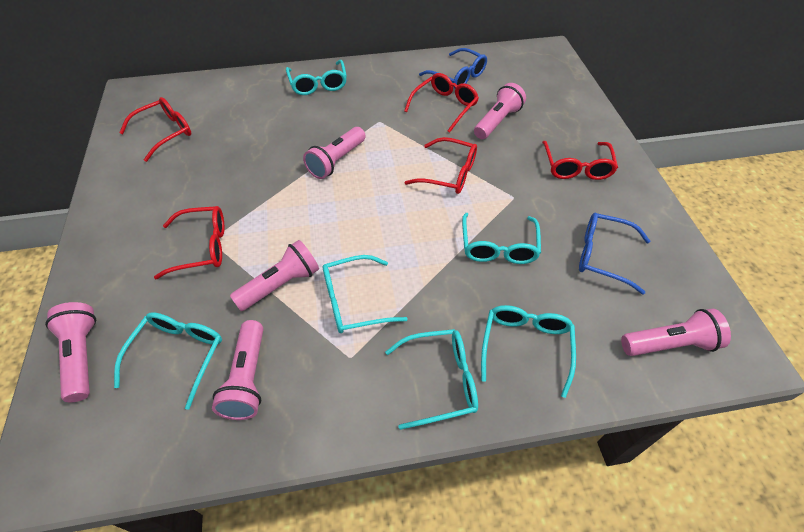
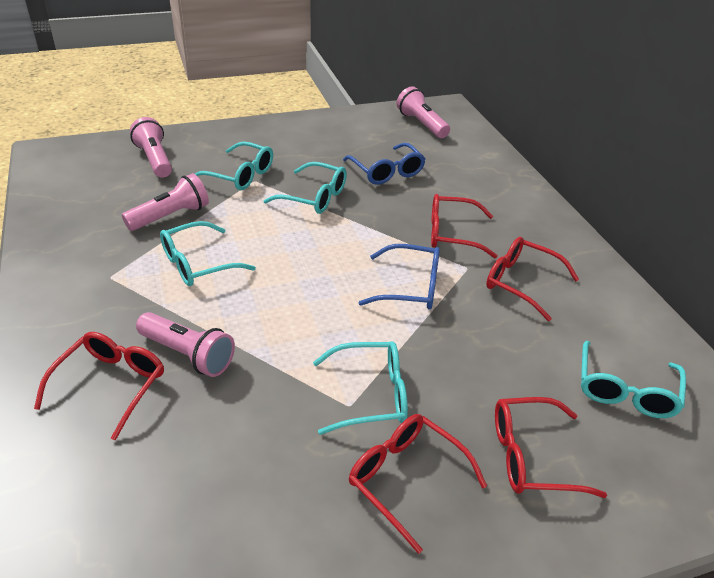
pink flashlight: [45,302,96,402] [212,320,264,420] [230,240,319,311] [303,127,366,179] [474,83,526,139] [621,309,731,356] = 6 -> [122,173,209,231] [130,117,172,178] [136,312,235,377] [397,86,450,138] = 4
turquoise glasses: [114,312,222,410] [286,60,347,95] [323,255,408,333] [385,329,478,430] [462,213,541,264] [481,305,576,398] = 6 -> [160,221,256,286] [195,142,273,190] [264,162,347,214] [313,341,408,435] [581,341,686,418] = 5

